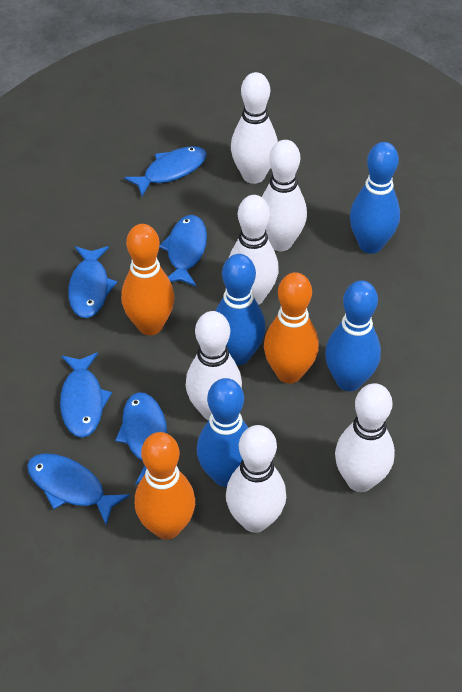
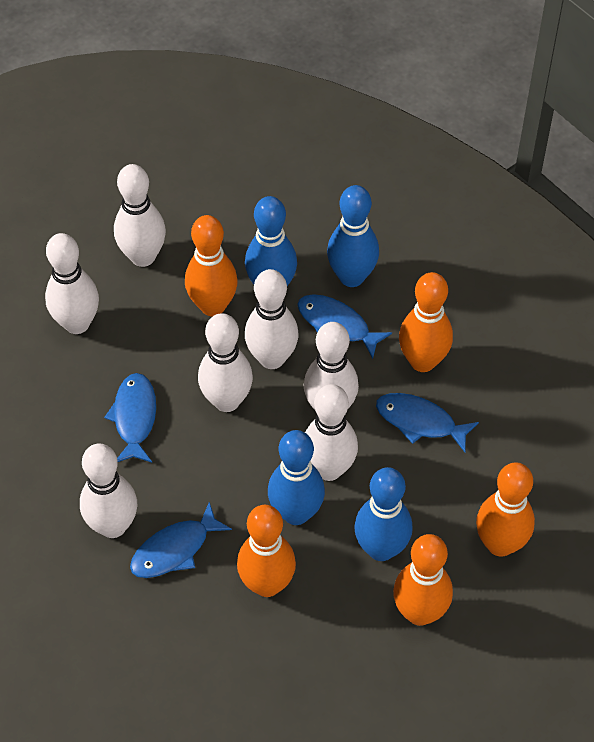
blue fish: [27,453,130,525] [60,352,112,438] [68,246,117,318] [115,392,167,484] [124,146,207,196] [159,215,207,286] = 6 -> [104,373,156,462] [130,501,232,578] [297,294,392,359] [376,393,479,452] = 4
orange bowling pin: [121,224,175,335] [135,432,195,540] [264,272,319,383] = 3 -> [185,215,238,316] [237,505,296,597] [393,534,453,626] [399,272,453,372] [476,462,535,557] = 5
white bowling pin: [186,311,242,420] [226,425,286,533] [229,195,279,305] [231,72,278,184] [262,140,307,251] [335,383,395,492] = 6 -> [45,233,99,334] [80,443,137,538] [114,164,166,267] [198,313,253,412] [245,269,299,369] [304,322,359,410] [305,384,358,481] = 7

